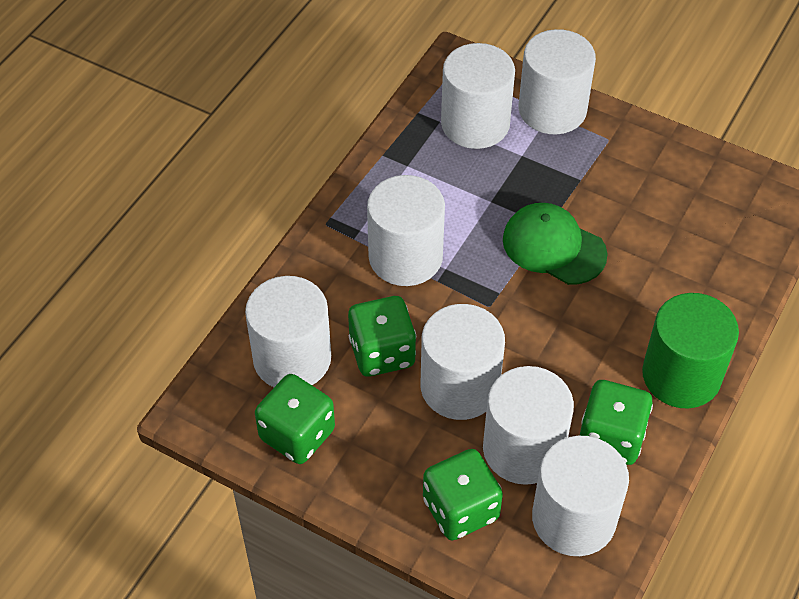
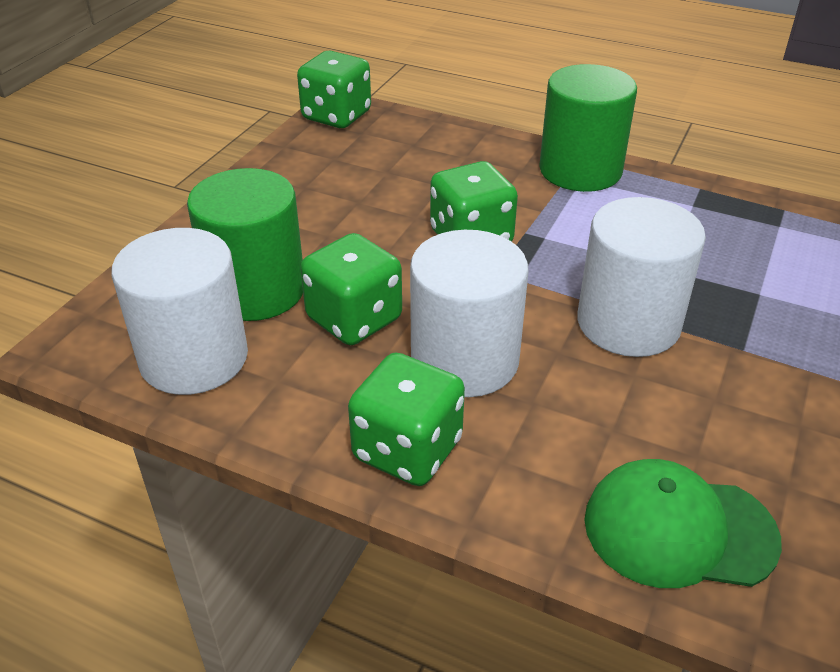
green cylinder: [642,293,739,408] = 1 -> [187,168,303,321] [539,64,637,192] = 2
white cylinder: [245,276,331,387] [367,175,445,286] [421,304,505,420] [441,43,515,149] [483,366,574,485] [519,29,596,134] [532,436,629,556] = 7 -> [111,228,248,395] [410,230,528,397] [577,197,706,357] = 3

